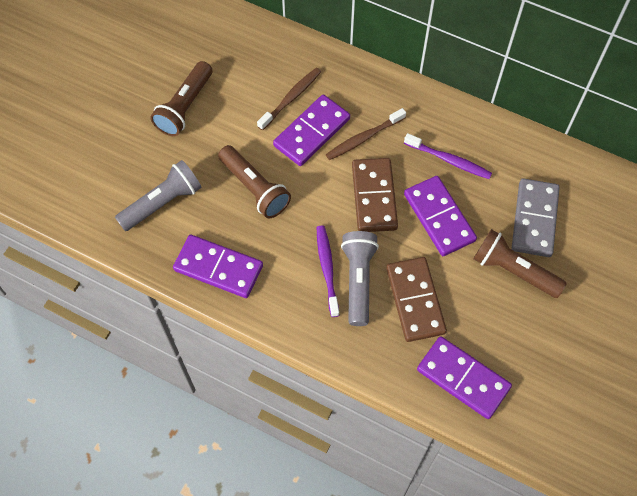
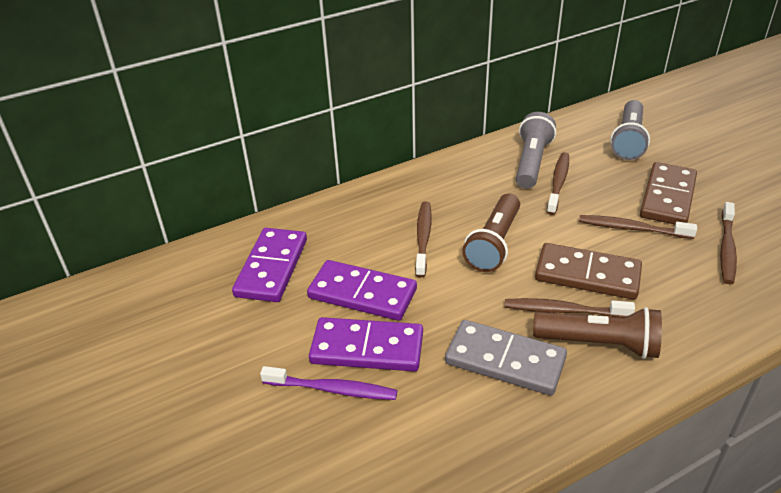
brown flashlight: [150,61,212,136] [218,145,291,218] [474,229,567,298] = 3 -> [462,193,520,272] [533,307,662,359] = 2
brown toothbrush: [257,68,321,131] [326,108,406,160] = 2 -> [415,201,432,278] [505,298,635,318] [547,152,569,215] [579,215,697,239] [720,202,737,284] = 5
purple domino: [173,235,263,298] [273,94,350,166] [404,176,477,256] [417,336,512,419] = 4 -> [232,228,307,302] [307,260,417,321] [309,317,423,372] = 3
purple toothbrush: [317,225,339,317] [404,133,492,179] = 2 -> [260,366,397,400] = 1

